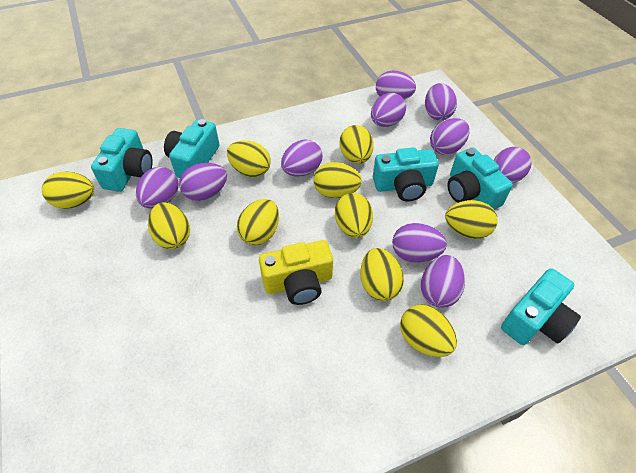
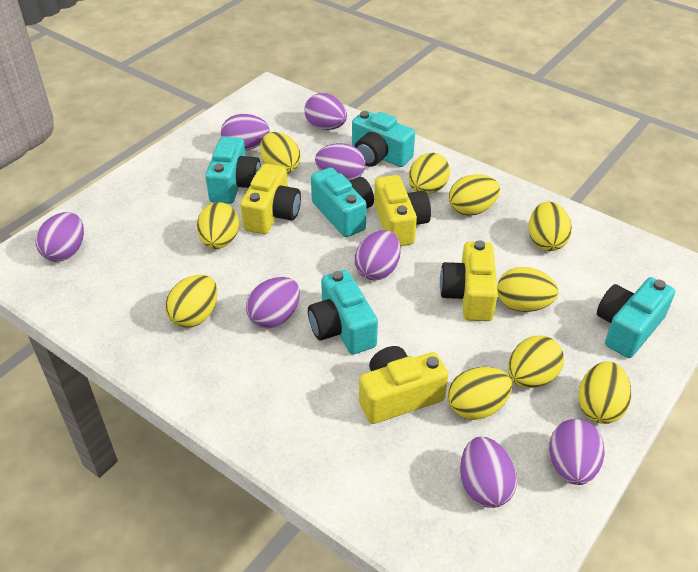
purple egg: [136,167,179,209] [179,163,227,201] [281,140,322,177] [371,93,406,127] [376,70,416,100] [392,223,447,263] [421,255,465,308] [425,83,457,120] [430,118,470,155] [494,147,532,183] = 10 -> [36,212,84,262] [221,114,270,151] [246,277,300,328] [304,93,347,130] [315,143,366,181] [355,230,401,280] [460,437,517,508] [549,419,605,485] = 8
yellow camera: [259,240,333,305] = 1 -> [240,164,301,234] [359,346,448,424] [374,175,431,246] [440,240,498,321] = 4

